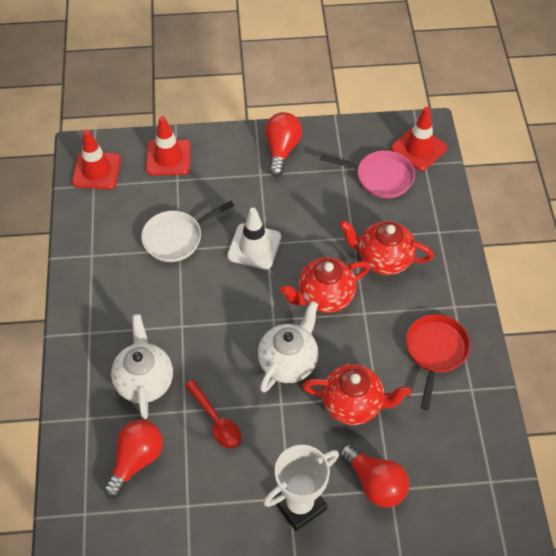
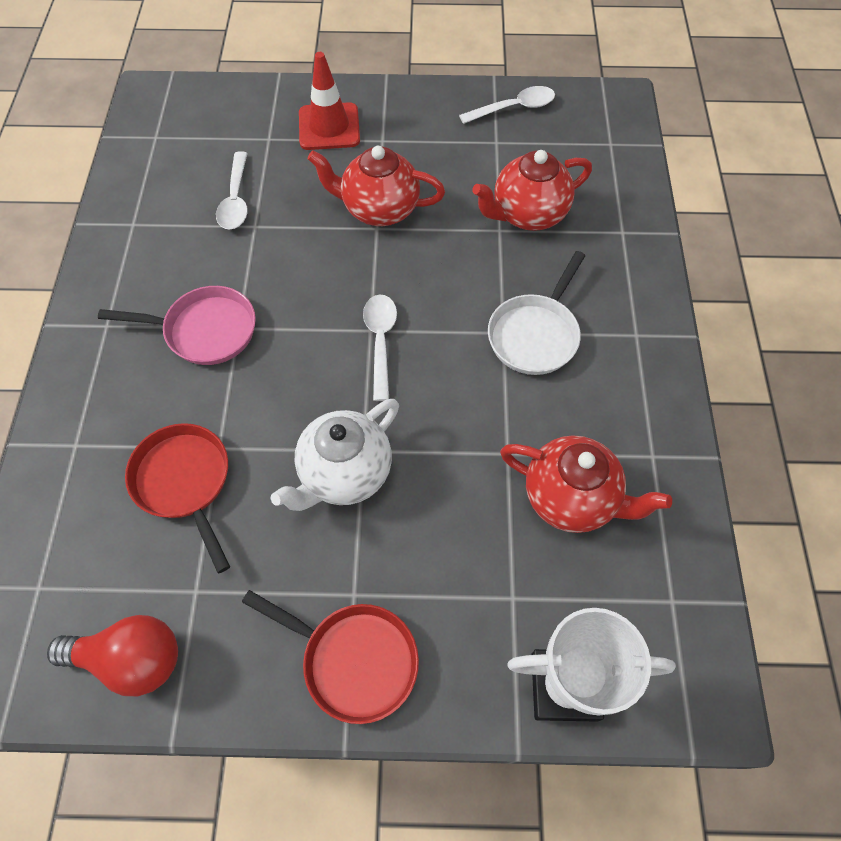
red light bulb: [103,420,163,498] [265,112,302,177] [340,444,409,507] = 3 -> [47,615,178,696] = 1
red pan: [406,314,470,410] = 1 -> [125,423,230,573] [242,590,419,724] = 2
red spoon: [184,380,241,448] = 1 -> none = 0
red traffic cone: [72,129,121,189] [146,116,191,175] [391,107,447,171] = 3 -> [299,52,360,150] = 1
white spoon: none = 0 -> [216,151,248,230] [363,294,397,401] [459,86,555,124] = 3
white teapot: [111,314,173,419] [258,301,318,393] = 2 -> [271,399,399,511] = 1
white traffic cone: [227,208,281,270] = 1 -> none = 0

